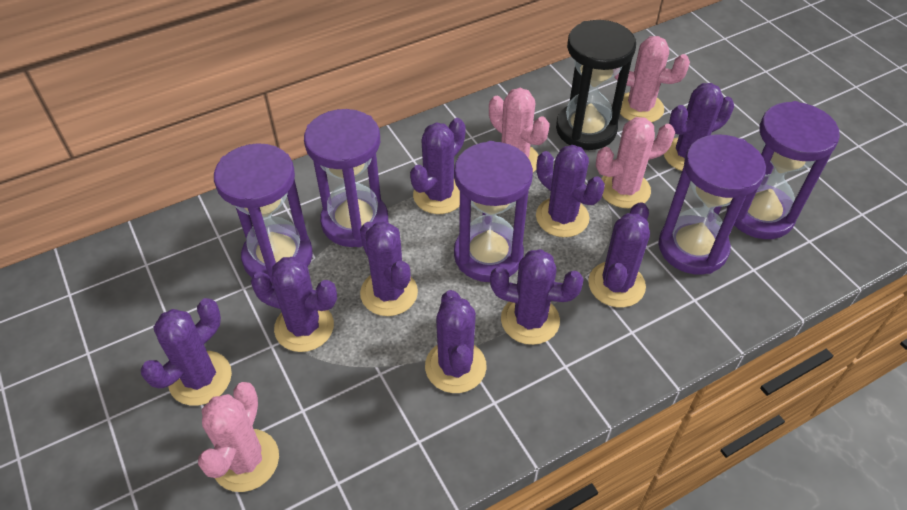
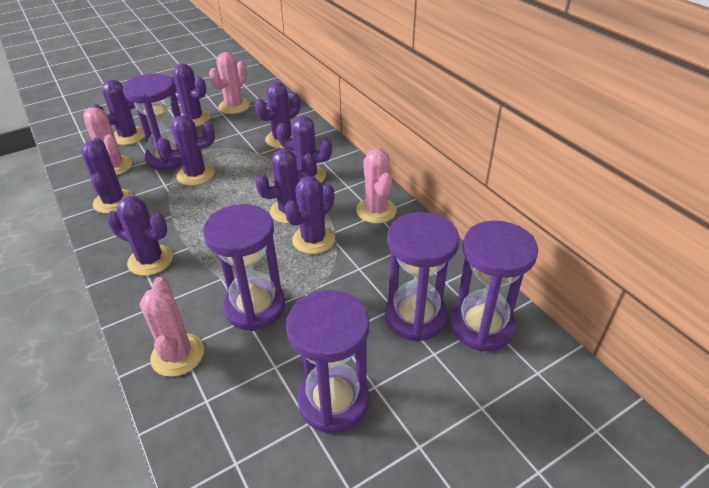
black hourglass: [556,20,636,150] = 1 -> none = 0

